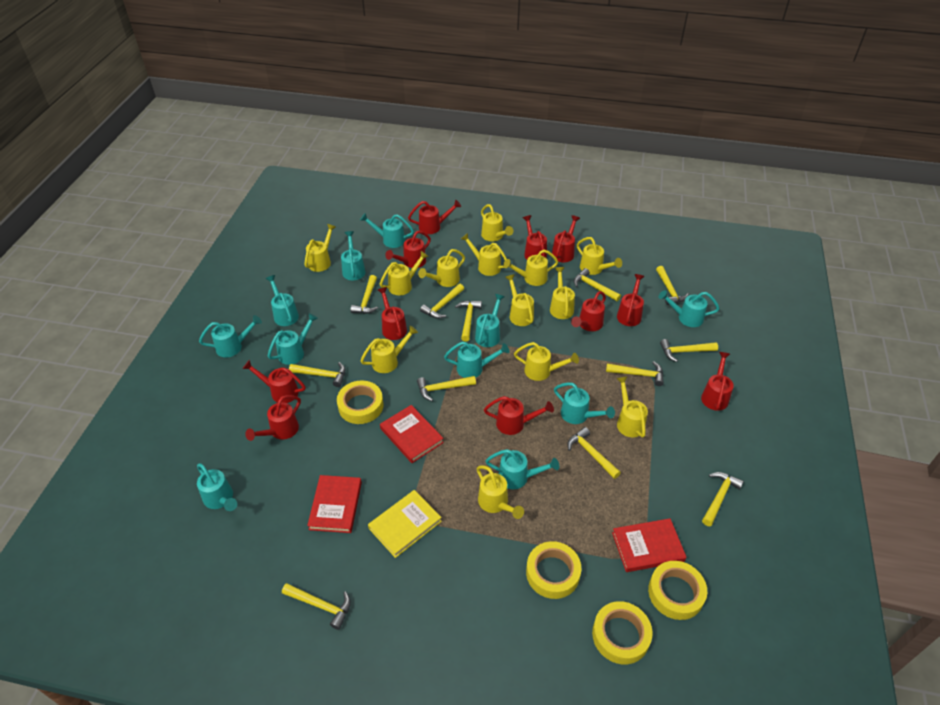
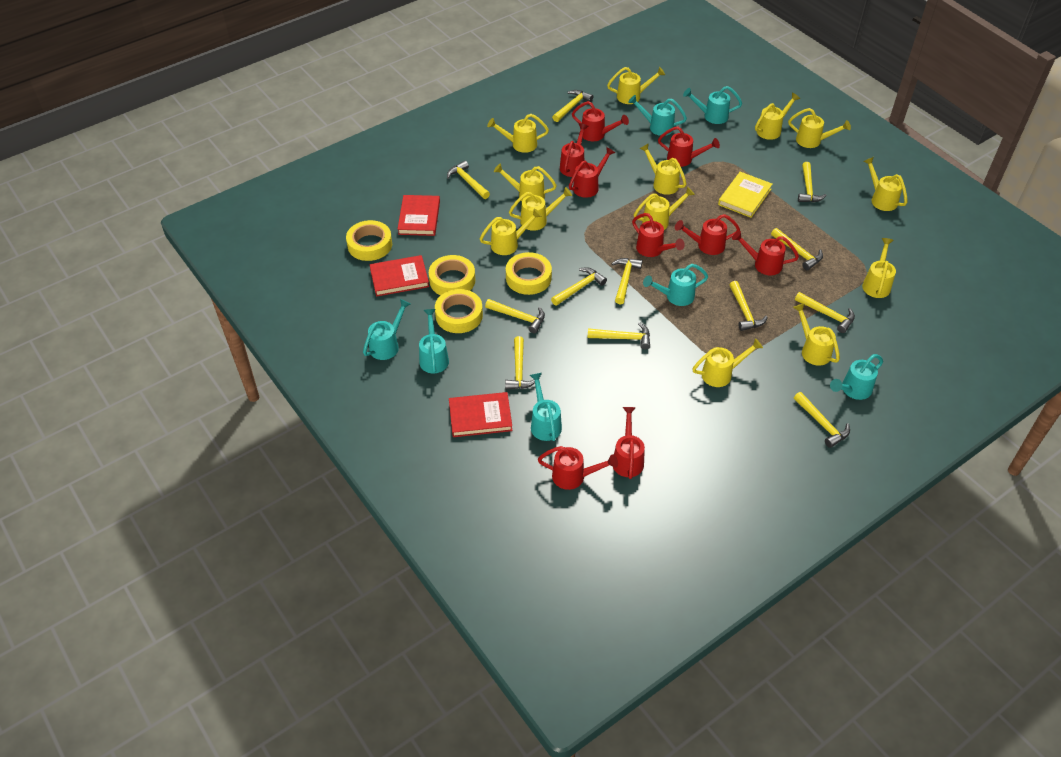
red watering can: [242,360,306,403] [245,395,301,441] [378,287,407,340] [385,231,431,268] [408,200,461,234] [484,396,554,435] [523,215,547,260] [552,215,580,262] [571,291,606,331] [617,274,645,326] [701,352,734,411] = 11 -> [538,446,618,490] [560,123,588,177] [569,147,615,198] [572,101,629,141] [613,407,645,479] [632,213,685,257] [658,126,720,167] [675,214,740,255] [732,231,799,275] = 9
turquoise watering can: [197,463,237,511] [199,315,262,357] [265,275,299,326] [268,313,318,365] [341,231,366,280] [360,213,414,248] [444,341,510,378] [475,294,505,347] [485,449,559,489] [554,382,615,424] [659,290,720,327] = 11 -> [363,299,410,360] [419,309,449,373] [530,373,562,441] [628,95,687,136] [643,264,708,306] [683,86,742,124] [830,354,883,400] = 7

